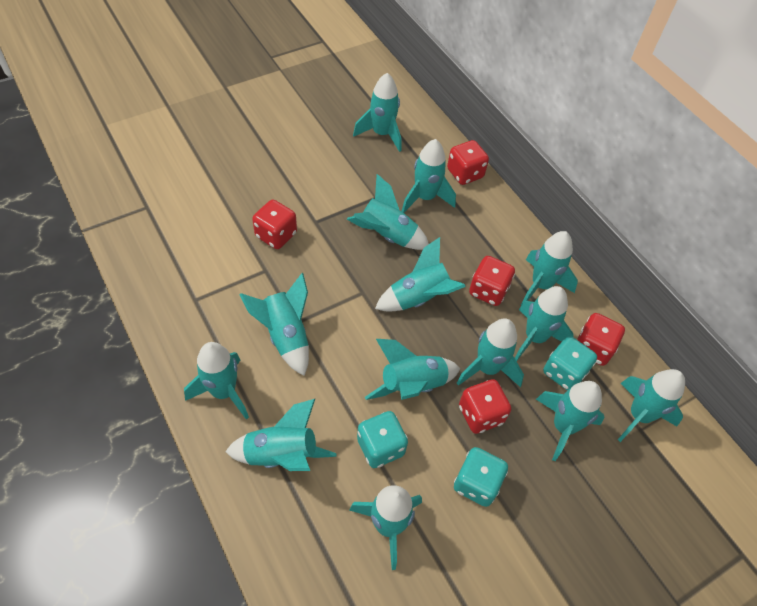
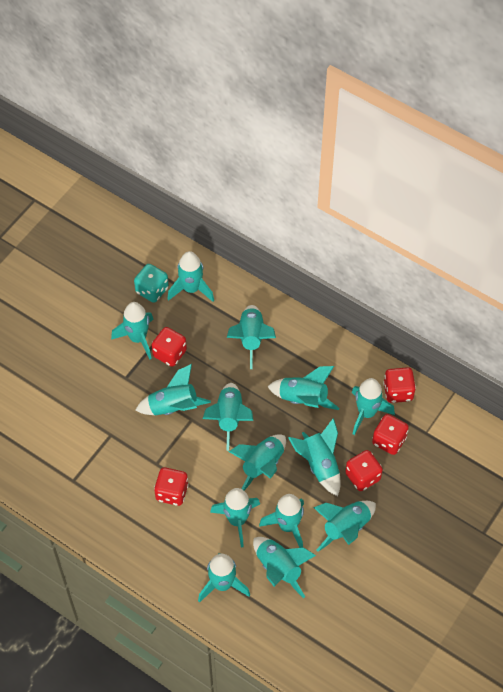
turquoise dice: [357,411,408,468] [454,447,508,507] [543,336,597,390] = 3 -> [134,264,169,303] = 1

